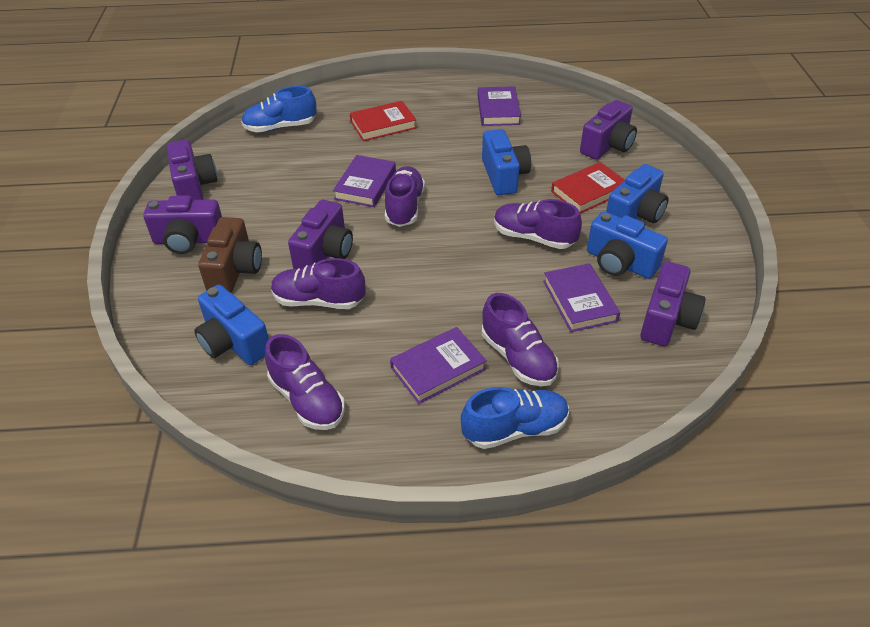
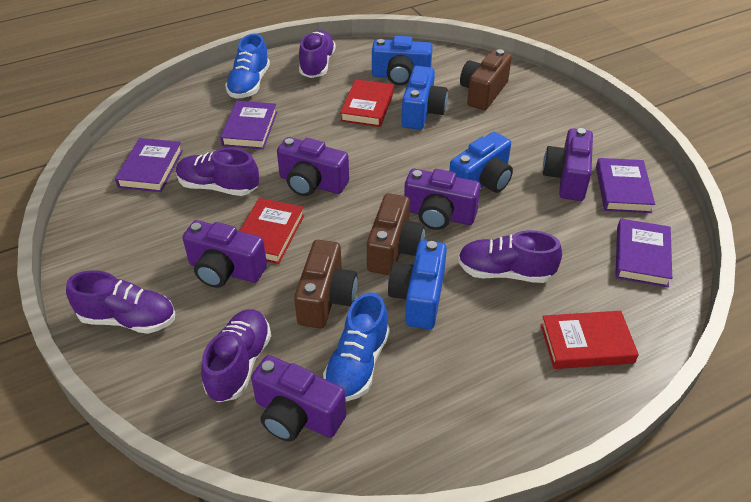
brown camera: [198,217,262,293] = 1 -> [294,240,358,328] [367,193,425,275] [460,49,512,110] = 3
red book: [350,101,417,141] [551,162,625,214] = 2 -> [240,198,304,264] [340,79,394,127] [540,311,639,369] = 3

